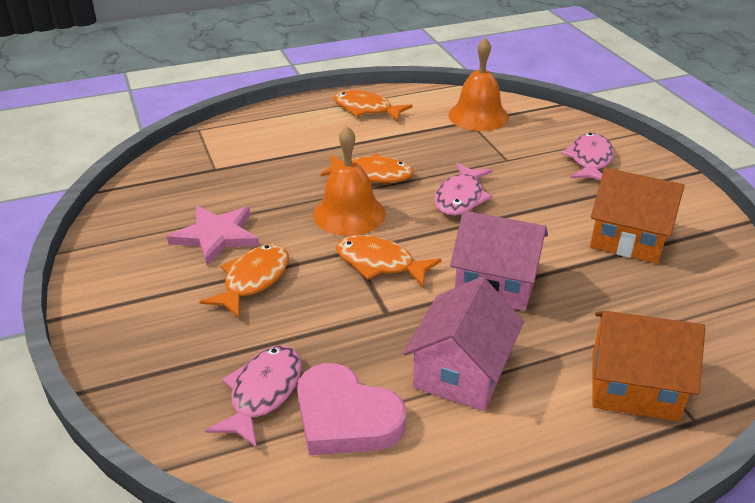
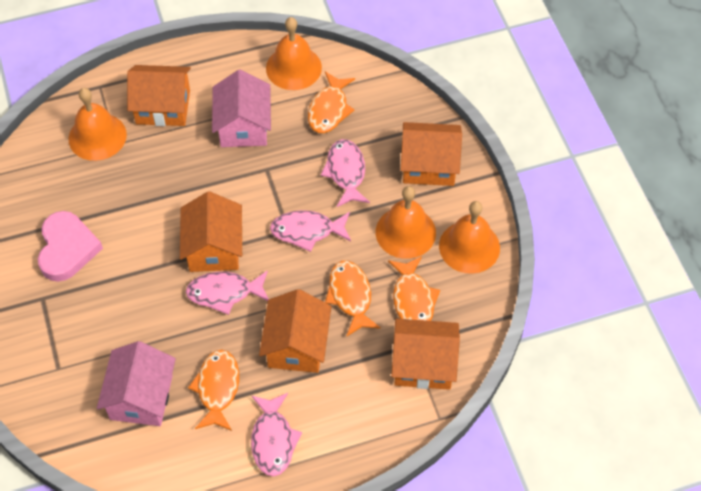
orange bell: [313,126,386,236] [448,38,509,131] = 2 -> [69,88,127,161] [266,17,322,90] [376,186,436,259] [439,201,500,274] = 4
orange house: [590,168,685,264] [592,311,705,421] = 2 -> [127,65,191,126] [180,191,242,272] [259,289,331,373] [391,318,460,390] [401,122,462,186] = 5
pink fish: [205,345,302,448] [434,163,493,216] [561,133,614,181] = 3 -> [186,270,269,315] [251,393,302,476] [270,210,351,252] [321,139,370,207] = 4
pink star: [167,206,259,265] = 1 -> none = 0

